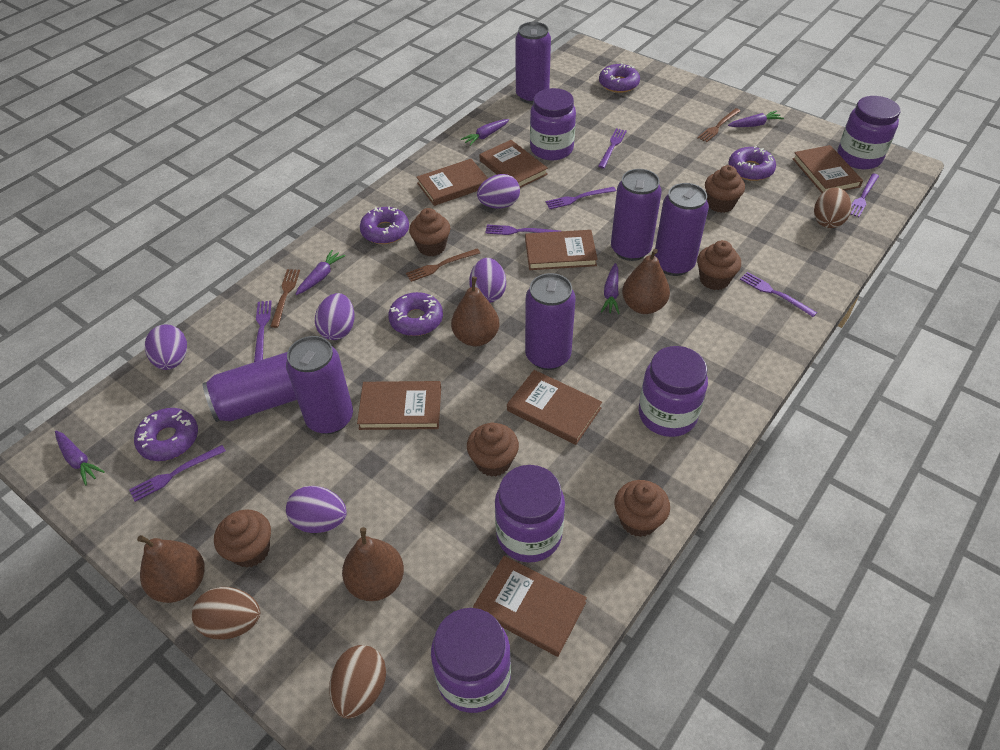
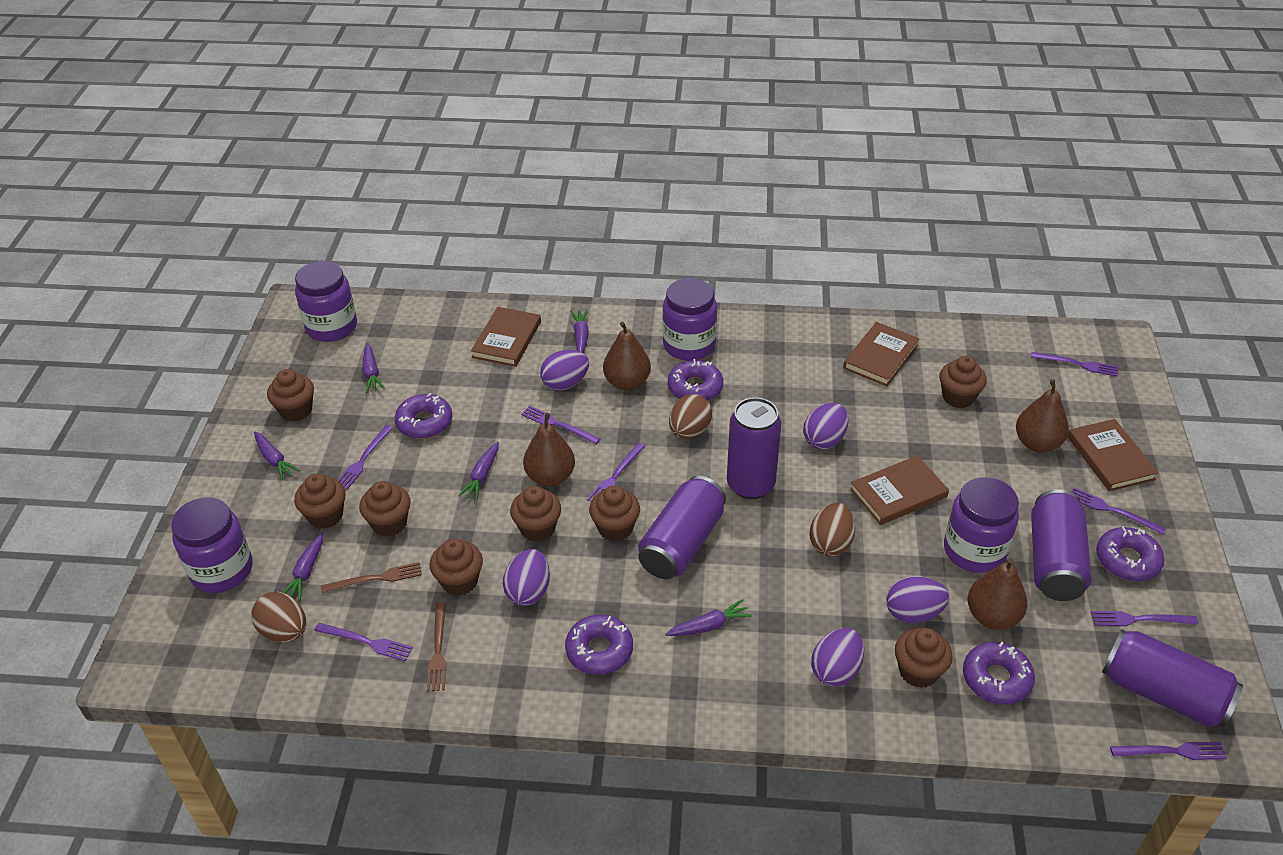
brown book: [357,381,441,430] [416,159,488,206] [473,556,587,657] [479,140,548,188] [507,370,602,445] [525,230,598,270] [792,145,863,193] = 7 -> [471,307,541,367] [843,322,920,386] [850,455,949,525] [1068,419,1159,491] = 4
brown cupcake: [214,510,271,568] [409,208,450,256] [467,423,519,477] [615,480,670,537] [697,240,741,290] [705,165,745,213] = 6 -> [267,369,314,422] [294,473,346,529] [359,481,411,537] [430,538,483,596] [510,486,561,542] [589,485,640,541] [895,628,953,688] [940,356,987,408] = 8
brown fork: [270,269,300,328] [406,248,480,282] [697,108,740,142] = 3 -> [321,562,422,593] [427,602,446,691] = 2
purple can: [202,352,297,422] [286,336,353,434] [515,22,551,104] [525,273,576,370] [611,169,662,261] [654,183,709,276] = 6 -> [638,476,726,579] [727,397,781,499] [1031,489,1091,601] [1102,629,1243,727] = 4
purple carrot: [55,431,105,485] [296,250,346,295] [461,119,509,146] [601,263,620,314] [728,111,784,127] = 5 -> [254,432,300,480] [283,533,323,601] [362,343,385,393] [458,442,499,500] [571,309,589,353] [665,599,752,636] = 6
purple fork: [129,445,226,502] [254,301,272,362] [485,224,560,235] [545,187,616,209] [598,128,627,168] [740,272,817,317] [850,173,879,217] = 7 -> [314,623,413,661] [338,425,393,490] [521,406,600,444] [587,443,646,502] [1031,352,1118,376] [1072,487,1166,535] [1091,611,1198,626] [1110,742,1227,760] = 8
purple jar: [431,608,511,713] [495,465,565,563] [530,88,576,160] [639,346,708,437] [837,96,900,169] = 5 -> [171,497,253,593] [295,261,357,342] [662,278,717,361] [944,477,1019,573] = 4

